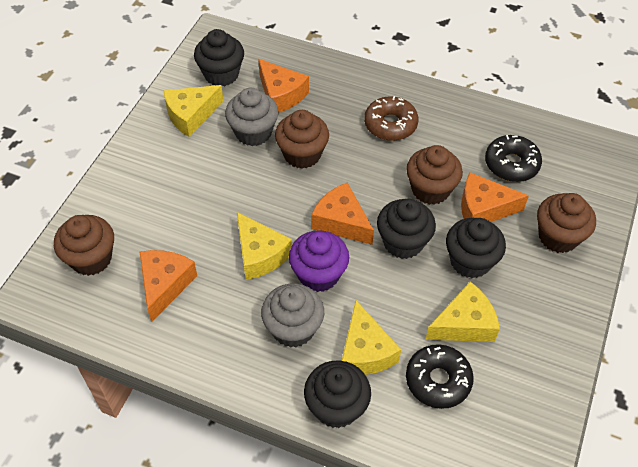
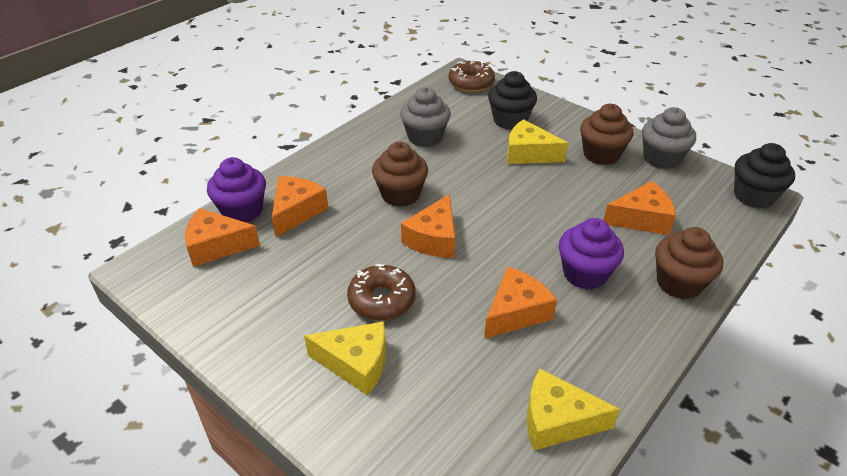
black cupcake: [194,29,244,86] [304,360,371,428] [377,199,436,259] [446,218,506,278] = 4 -> [488,71,537,130] [734,143,795,208] = 2
black donut: [406,344,474,409] [485,135,542,182] = 2 -> none = 0
brown cupcake: [54,215,114,276] [275,110,329,169] [406,145,463,205] [537,193,596,253] = 4 -> [372,142,428,207] [580,104,633,165] [655,227,723,300] = 3
brown donut: [364,96,418,141] = 1 -> [347,264,416,321] [449,60,495,92] = 2
orange cheese: [140,250,197,322] [258,59,309,113] [311,183,374,245] [461,172,529,222] = 4 -> [185,208,260,267] [272,176,328,237] [401,194,455,258] [484,266,557,339] [604,181,676,235] = 5
purple cupcake: [289,230,349,292] = 1 -> [207,157,266,222] [559,218,624,290] = 2
yellow cheese: [163,85,223,137] [237,212,292,280] [342,300,401,375] [425,282,500,342] = 4 -> [304,321,386,396] [507,119,568,164] [527,369,620,450] = 3

